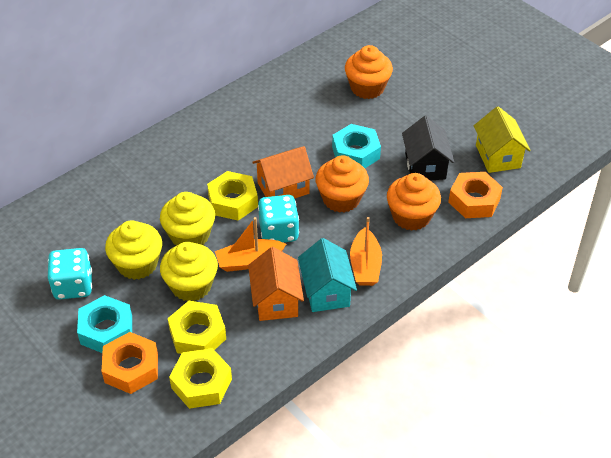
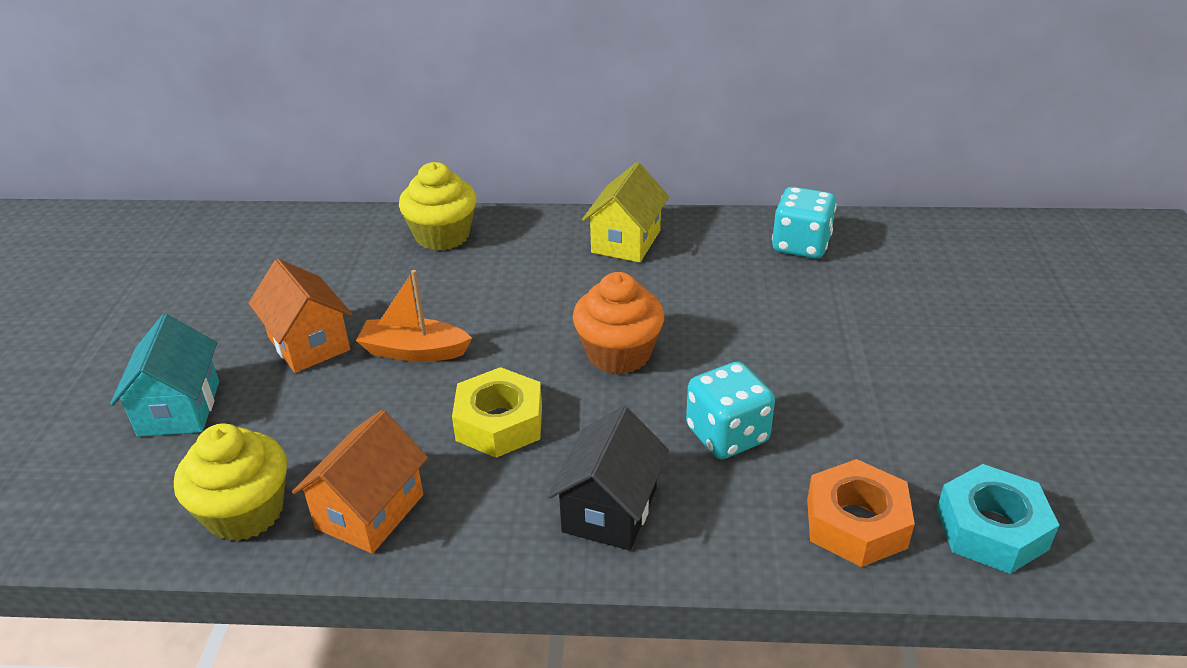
orange boat: [215,217,286,272] [350,217,382,286] = 2 -> [356,270,472,362] = 1
orange cupcake: [316,155,369,213] [345,45,393,99] [387,173,441,231] = 3 -> [573,272,664,374] = 1
orange nut: [101,332,158,394] [448,172,503,218] = 2 -> [807,459,915,567] = 1
turquoise nut: [77,295,132,353] [332,124,381,168] = 2 -> [937,464,1059,574] = 1
yellow cupcake: [105,220,162,280] [160,192,215,246] [160,242,218,301] = 3 -> [174,424,287,541] [399,162,476,251] = 2
yellow nut: [168,301,226,354] [169,348,232,409] [207,171,258,221] = 3 -> [452,367,542,458] = 1

